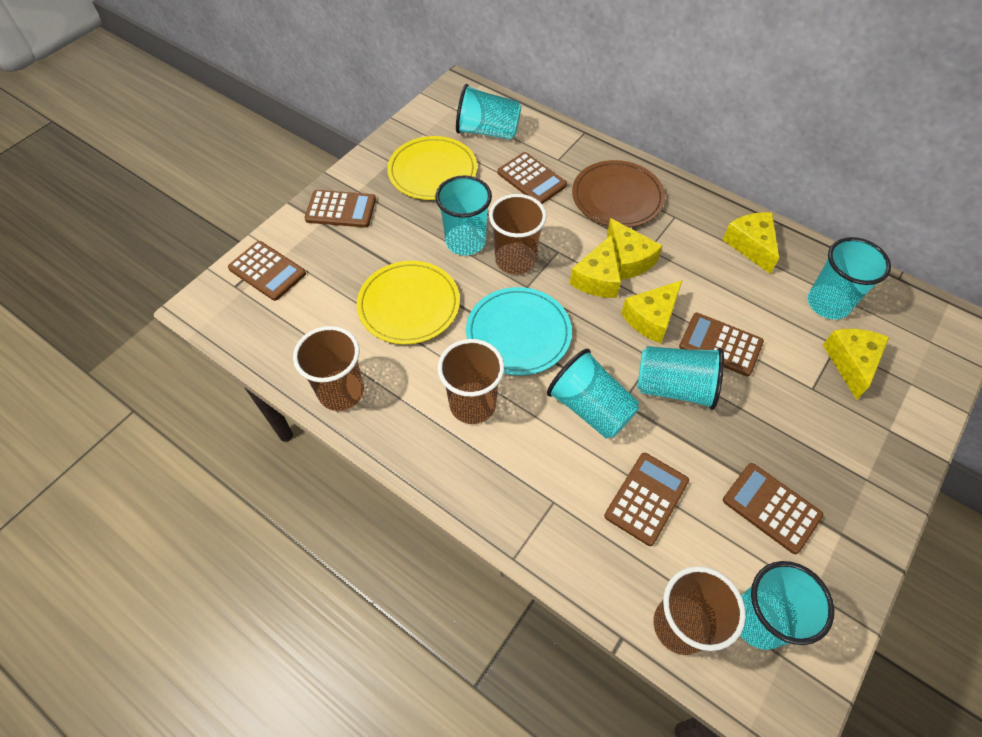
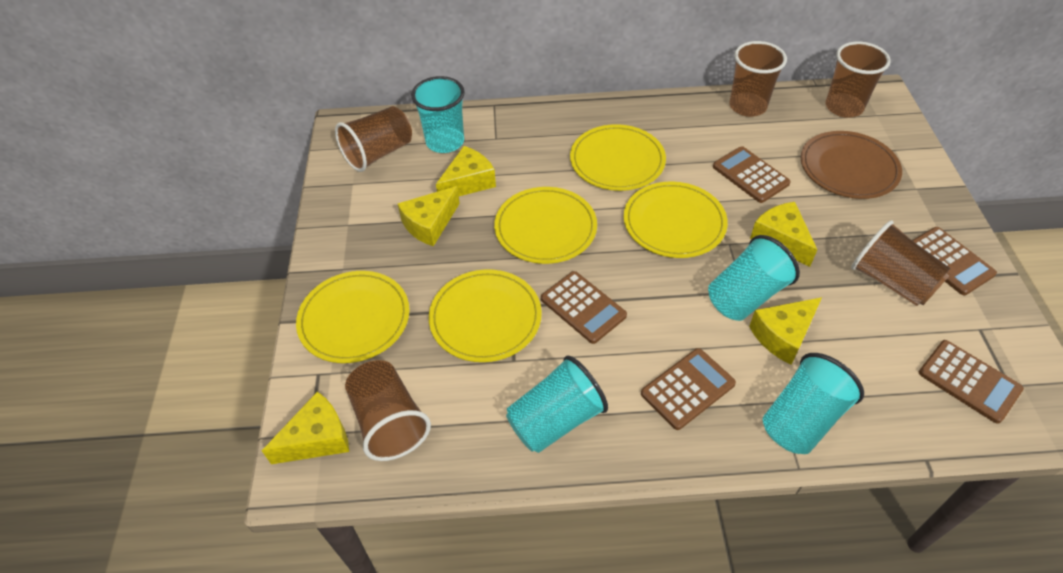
brown calculator: [228,241,306,301] [305,190,376,228] [498,152,567,204] [604,453,689,546] [679,313,764,376] [723,463,824,554] = 6 -> [541,271,627,344] [641,348,736,430] [713,146,791,203] [912,227,997,295] [919,340,1024,424] = 5
brown cup: [293,326,364,411] [438,339,504,424] [489,194,547,275] [653,566,746,655] = 4 -> [335,106,412,172] [345,360,431,461] [729,41,787,117] [826,42,891,118] [851,220,951,306] = 5
turquoise cup: [435,175,492,255] [456,84,521,140] [547,349,639,439] [637,346,724,410] [740,561,834,650] [807,237,891,320] = 6 -> [411,76,465,153] [506,356,608,453] [708,235,800,321] [763,353,864,454] = 4
turquoise plate: [466,287,572,376] = 1 -> none = 0
yellow plate: [357,261,460,345] [387,136,477,200] = 2 -> [296,271,410,363] [429,269,542,362] [494,187,597,264] [570,124,666,191] [624,181,728,258] = 5

